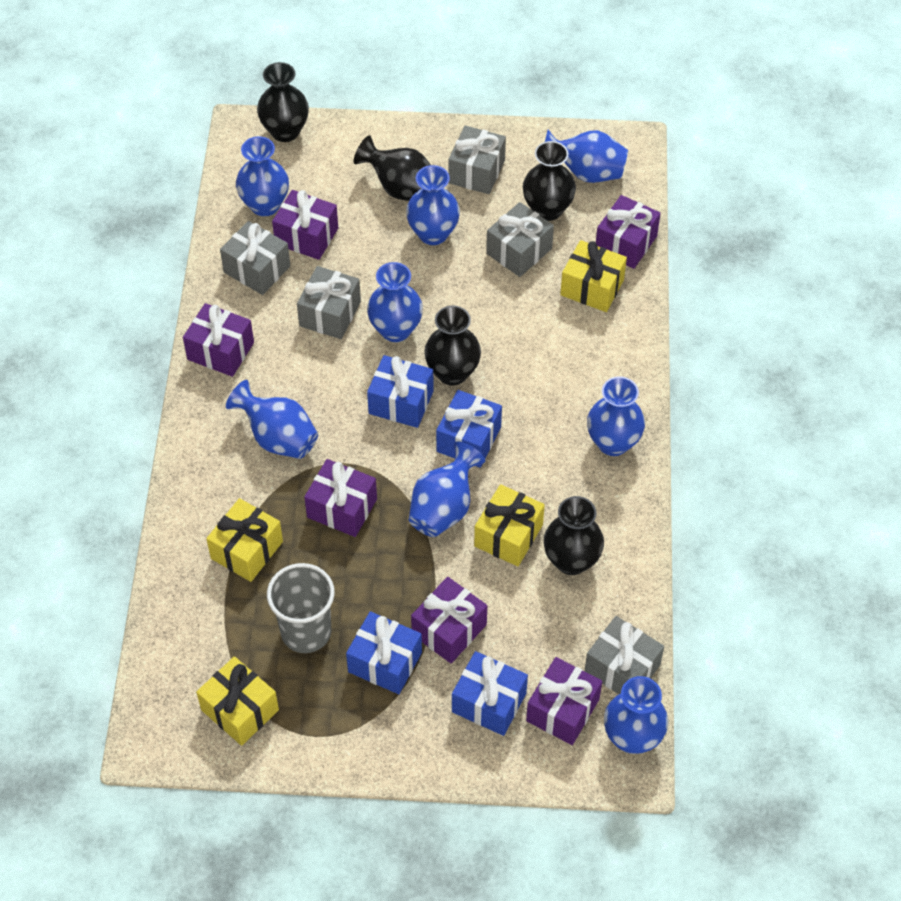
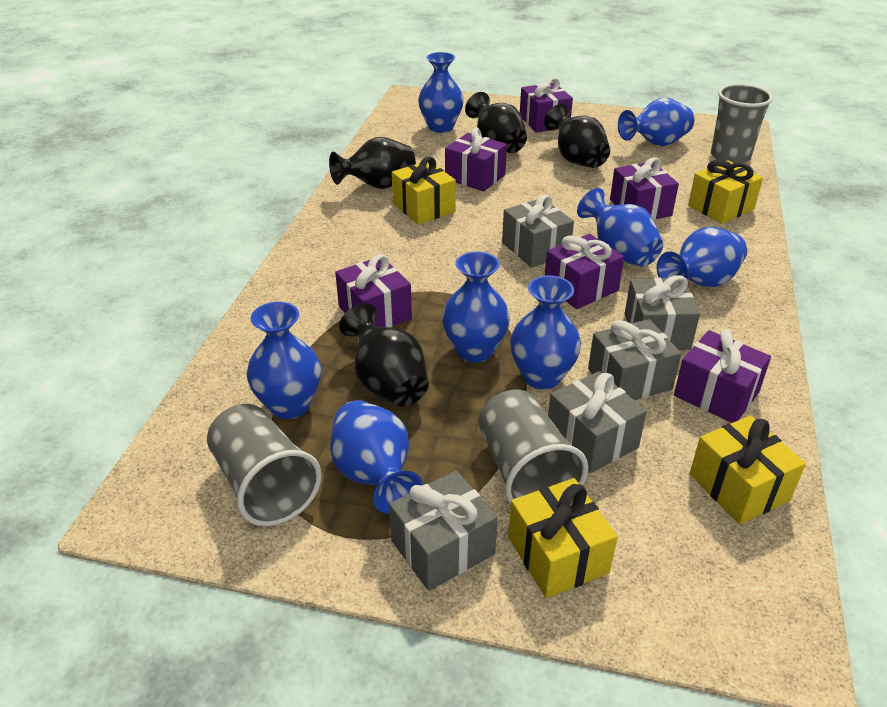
black vase: [257,62,309,142] [353,135,431,201] [424,305,481,386] [523,141,576,221] [544,496,604,575] = 5 -> [329,137,416,189] [339,303,429,407] [465,92,527,153] [544,104,610,168] = 4
blue gift: [346,611,422,694] [367,355,434,428] [436,390,502,468] [452,651,528,736] = 4 -> none = 0
grey cup: [267,563,335,653] = 1 -> [207,404,322,527] [479,389,588,505] [711,84,773,163] = 3

